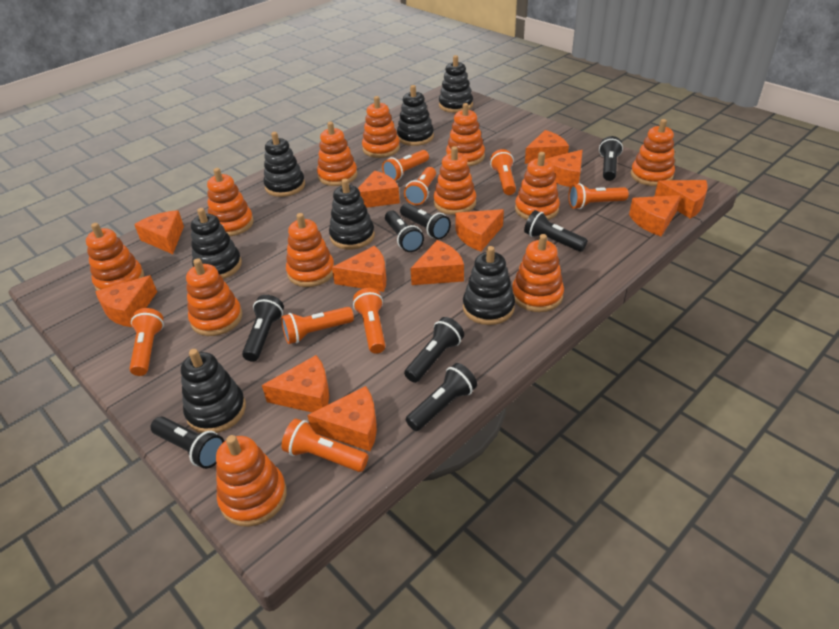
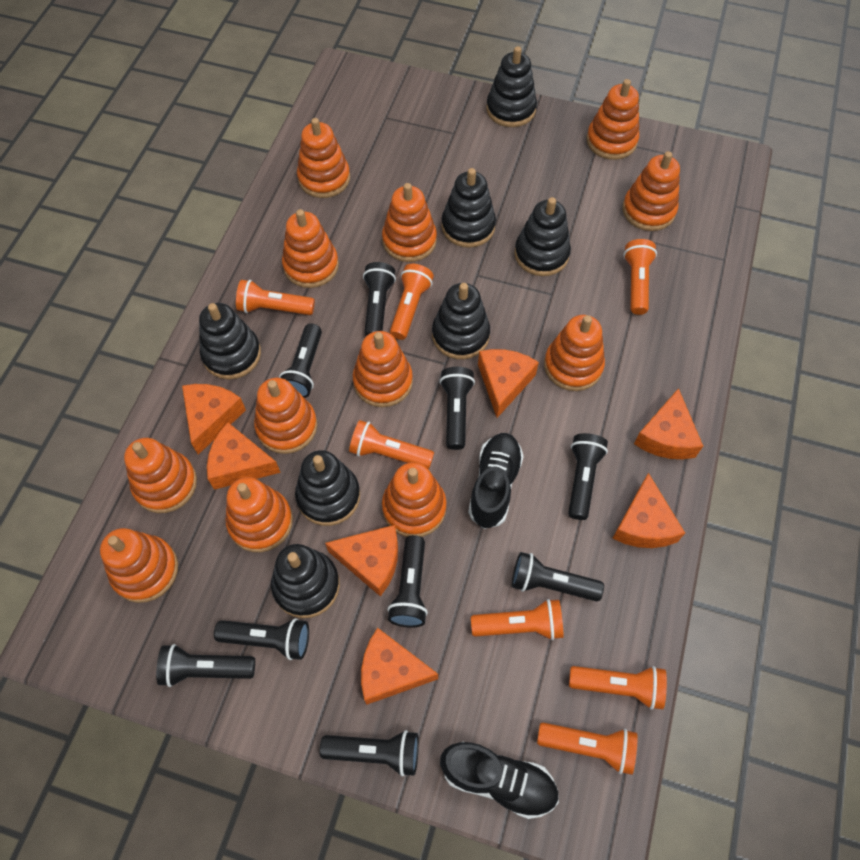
black flashlight: [150,416,224,469] [242,295,284,362] [385,210,424,252] [400,203,451,240] [404,317,464,383] [406,363,477,431] [524,210,587,252] [599,136,623,181] = 8 -> [156,644,255,687] [214,618,309,660] [279,324,322,398] [320,730,419,777] [363,262,396,336] [387,535,428,628] [440,367,475,450] [512,552,604,601] [568,433,608,520] = 9
black shoe: none = 0 -> [440,742,559,819] [468,433,524,529] = 2
orange cheese: [95,275,157,327] [134,210,184,254] [262,355,329,412] [307,386,377,451] [332,246,386,292] [358,171,400,208] [410,240,464,285] [455,209,504,251] [525,130,569,164] [546,150,583,187] [629,195,681,236] [654,180,708,219] = 12 -> [182,384,246,455] [207,422,281,490] [325,525,398,597] [361,628,438,705] [478,349,539,418] [612,473,685,548] [634,388,703,459] = 7
orange flashlight: [130,308,164,376] [281,307,354,344] [282,419,368,472] [353,288,386,354] [382,150,429,181] [404,167,436,205] [490,149,516,195] [568,183,629,209] = 8 -> [236,280,315,315] [349,420,434,469] [390,264,434,340] [471,599,563,640] [537,723,638,775] [569,666,667,710] [623,239,657,315] = 7

